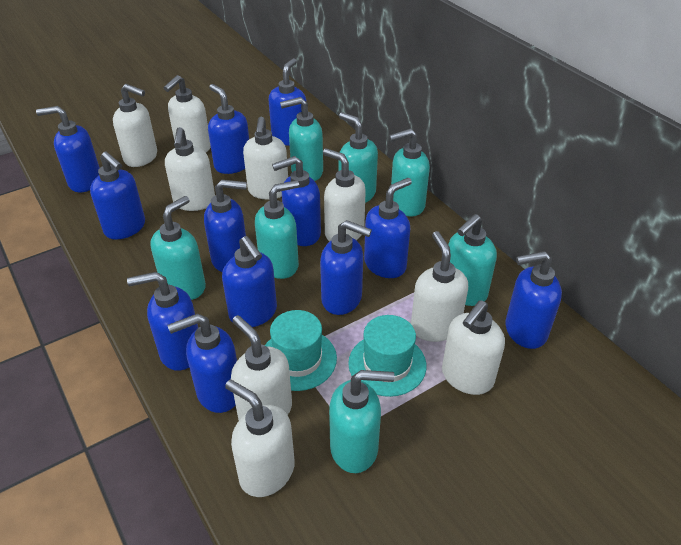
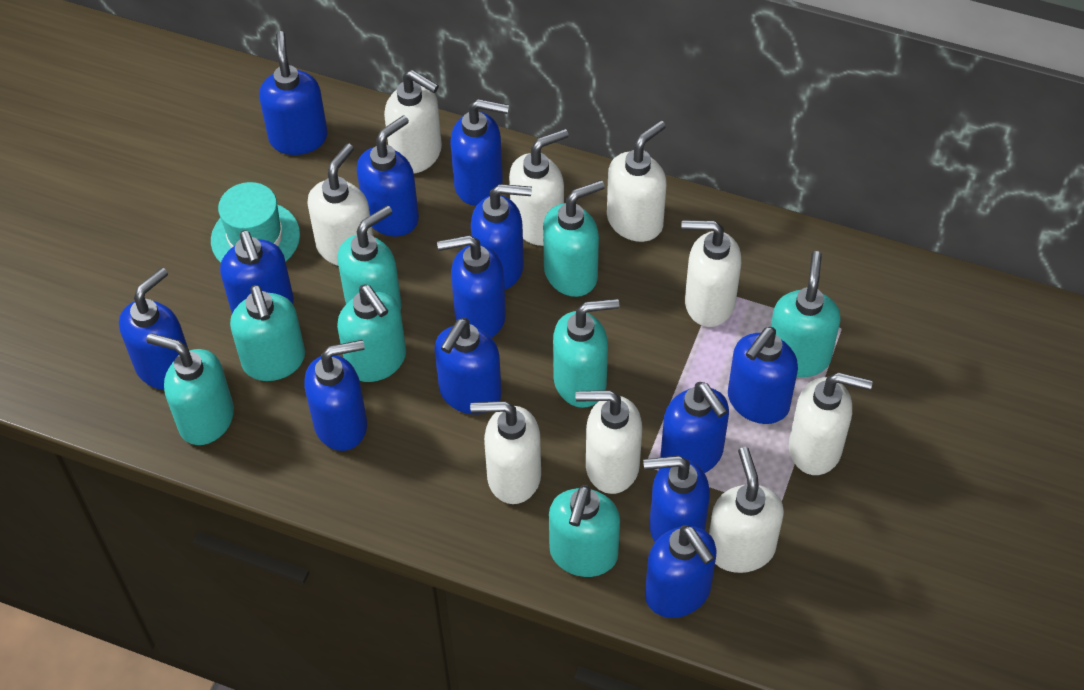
blue soap dispenser: [36,106,100,193] [90,152,145,240] [127,272,198,371] [168,314,237,413] [204,180,247,272] [208,84,249,174] [222,236,277,327] [269,58,307,146] [272,156,321,246] [320,220,372,315] [364,178,412,278] [505,251,562,349] = 12 -> [119,267,188,390] [220,230,294,313] [259,31,328,155] [304,340,367,451] [357,115,419,237] [434,318,502,414] [437,235,506,338] [450,99,509,206] [471,184,532,289] [643,455,710,542] [645,525,716,618] [660,382,729,473] [728,327,798,424] = 13
turquoise hat: [265,310,337,391] [348,315,426,397] = 2 -> [211,182,300,263] = 1
turquoise soap dispenser: [150,196,206,300] [255,180,299,279] [280,97,323,181] [329,370,395,473] [338,112,378,203] [389,128,430,217] [448,214,497,306] = 7 -> [147,333,234,445] [230,285,305,381] [337,285,406,382] [338,206,402,310] [543,180,605,297] [549,485,620,577] [553,299,619,408] [771,251,841,377] = 8

